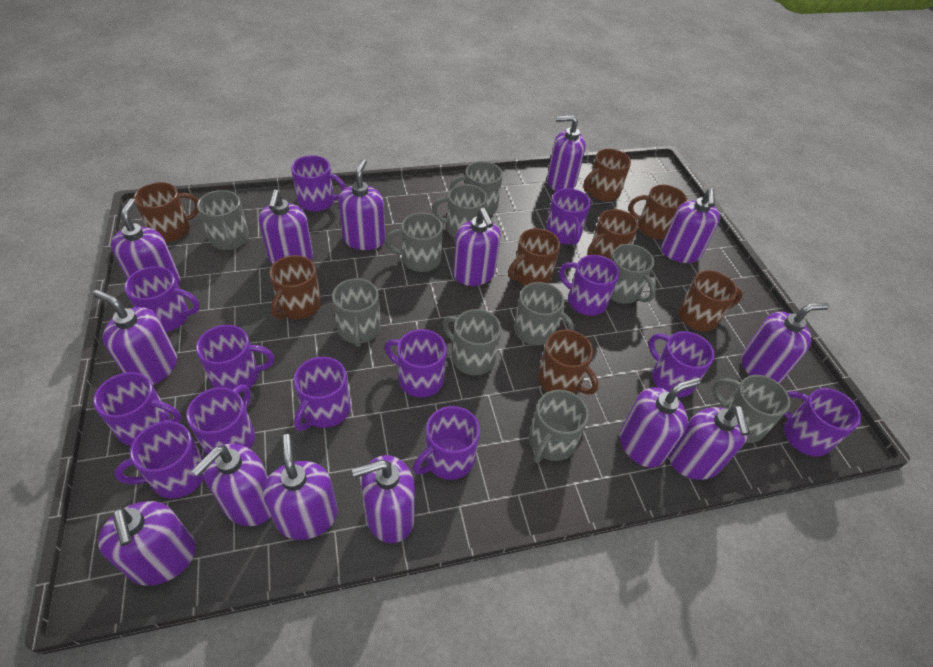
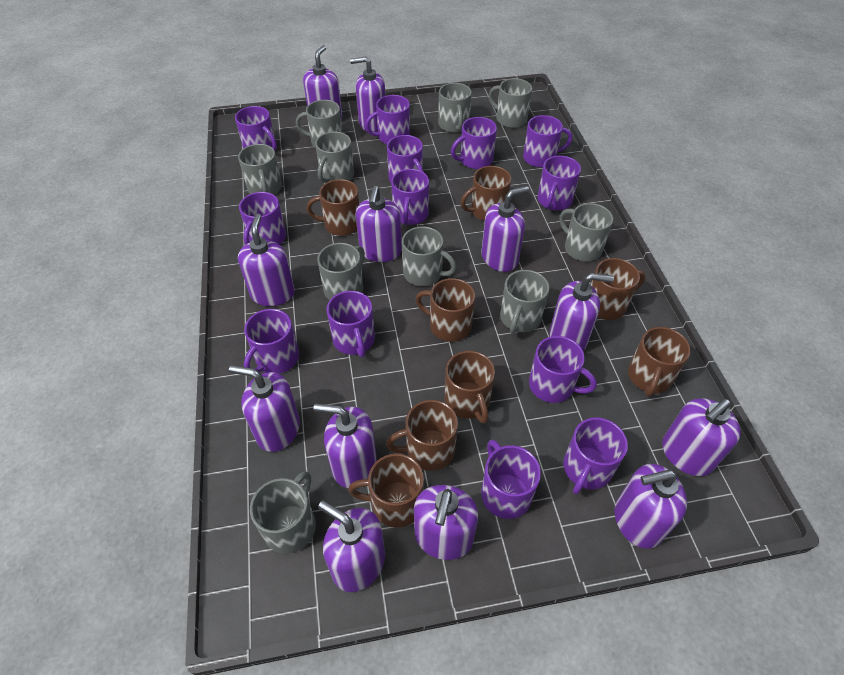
purple soap dispenser: [93,290,177,385] [98,501,196,586] [111,198,181,286] [192,444,271,526] [259,190,313,264] [263,434,337,540] [338,159,385,250] [352,455,415,543] [453,208,501,286] [547,115,586,191] [620,377,701,468] [661,189,720,263] [669,405,750,480] [741,303,829,383] = 14 -> [229,365,300,452] [238,214,295,306] [303,45,342,119] [314,404,377,488] [318,500,385,592] [350,56,386,132] [356,186,402,262] [414,485,478,560] [481,186,529,272] [550,273,614,351] [615,464,687,549] [662,398,741,476] = 12

